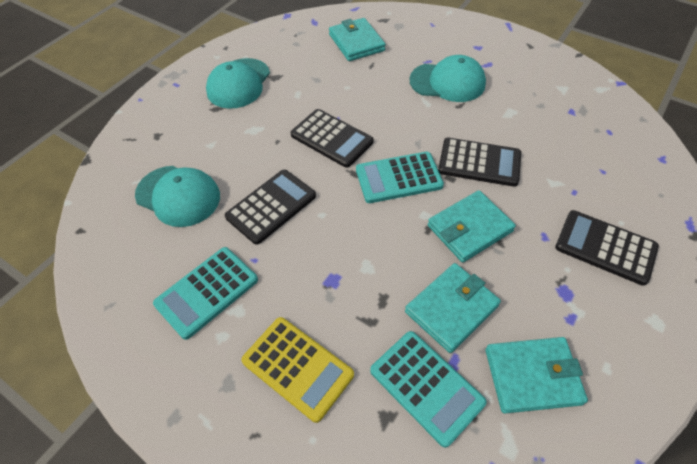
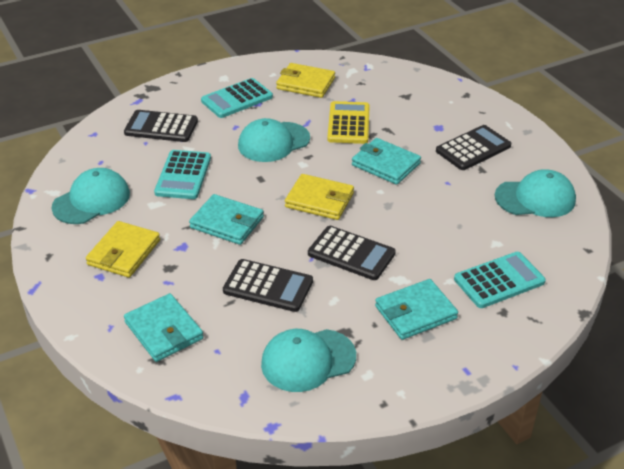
turquoise cap: [135,166,220,227] [206,58,270,109] [409,55,486,102] = 3 -> [51,168,130,224] [238,118,310,162] [261,329,356,392] [495,169,576,217] = 4
yellow wallet: none = 0 -> [86,221,160,278] [276,63,335,98] [285,174,354,220] = 3

